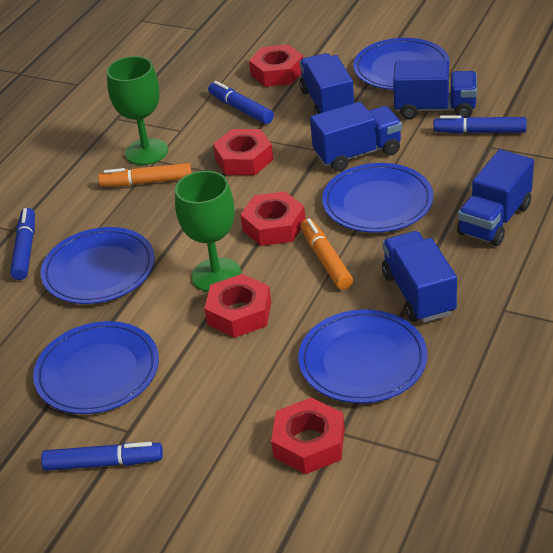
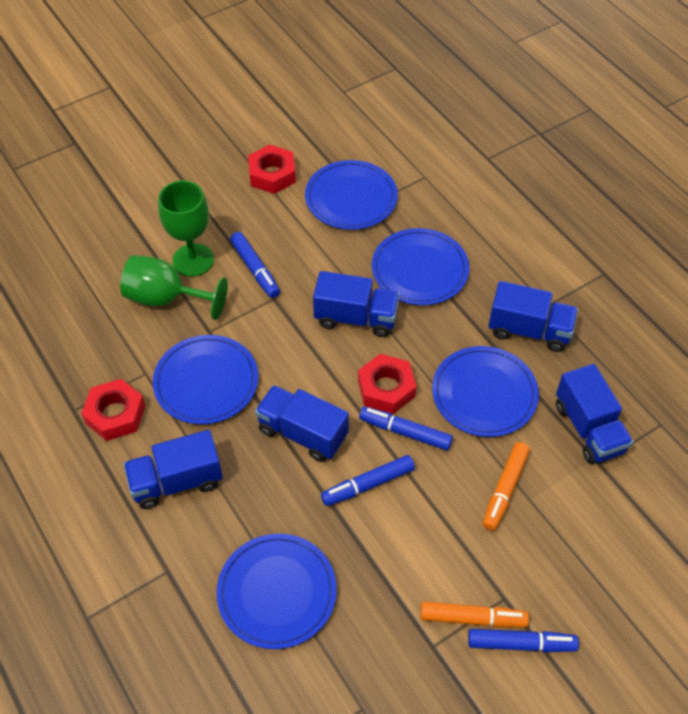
red nut: [204,274,271,338] [213,129,273,175] [240,191,305,246] [249,44,303,87] [271,397,345,474] = 5 -> [81,379,145,441] [248,144,296,194] [358,354,416,414] = 3

